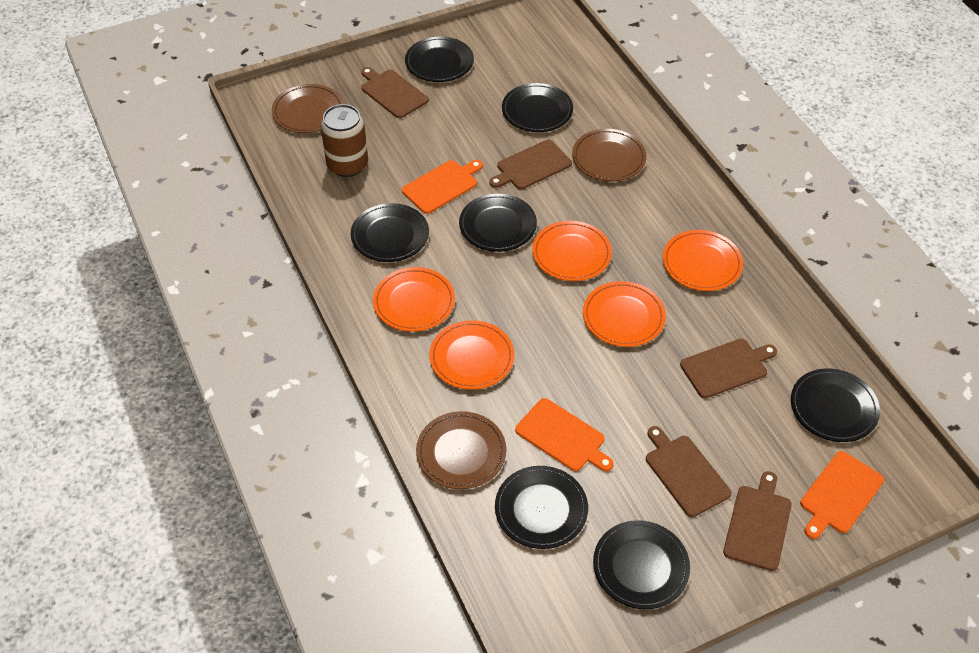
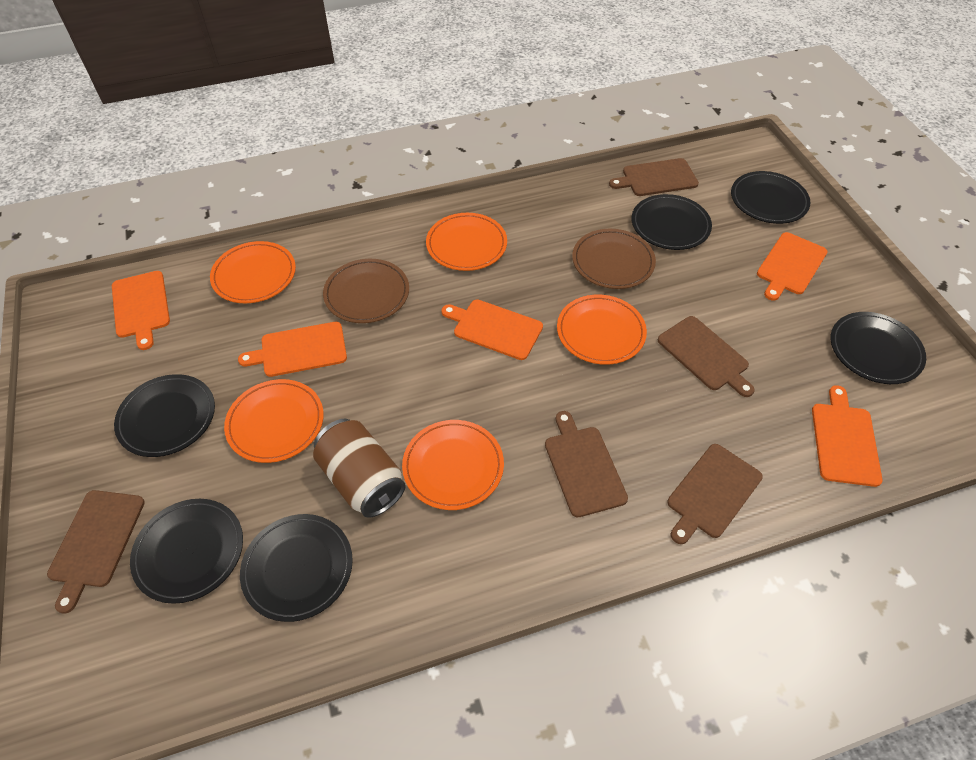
black plate: [351,203,429,262] [405,36,474,82] [459,194,537,252] [495,466,588,549] [502,83,573,132] [593,520,690,609] [791,368,880,442] = 7 -> [114,374,215,457] [130,499,243,604] [240,514,353,622] [631,194,712,250] [731,171,810,224] [831,312,926,384] = 6
brown plate: [272,84,343,133] [416,411,506,489] [572,129,646,181] = 3 -> [323,259,409,323] [572,229,656,289] = 2
orange cutting board: [402,160,483,214] [515,398,614,471] [800,451,884,539] = 3 -> [112,271,170,350] [238,322,347,377] [441,300,543,360] [757,232,828,301] [812,385,883,487] = 5

